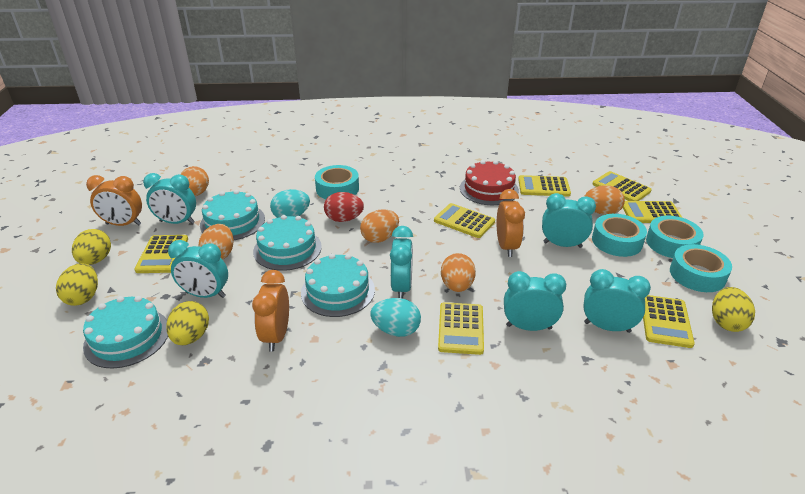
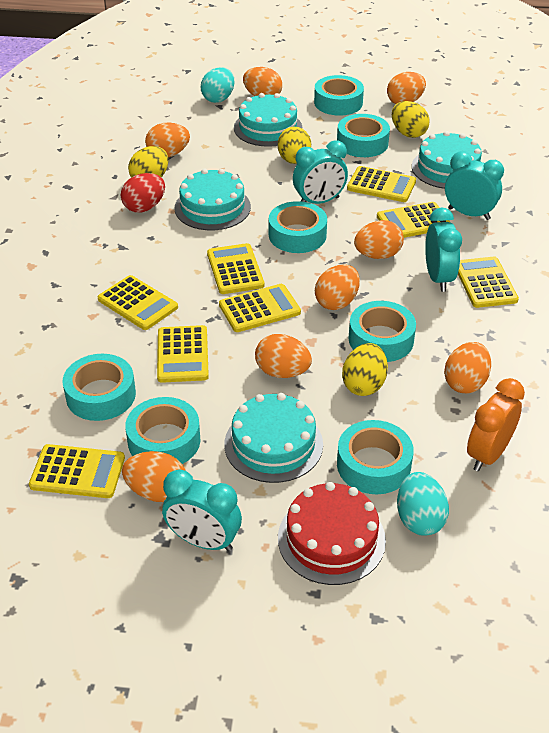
orange clock: [86,175,142,226] [252,270,289,352] [497,189,525,257] = 3 -> [467,378,525,471] = 1
orange egg: [180,166,209,196] [199,224,234,260] [360,209,399,243] [441,253,476,292] [584,185,625,215] = 5 -> [122,451,186,502] [145,123,190,157] [243,67,282,96] [255,334,312,378] [315,264,360,310] [354,220,404,259] [387,72,426,104] [444,342,491,393] = 8
turquoise clock: [143,173,196,224] [168,240,228,298] [390,226,413,299] [504,271,566,331] [542,193,596,248] [583,269,651,333] = 6 -> [162,469,242,551] [293,140,348,204] [425,207,462,292] [445,151,504,220] = 4
turquoise tape: [315,165,359,199] [592,214,647,257] [646,216,704,258] [670,244,732,292] = 4 -> [63,354,136,421] [125,397,201,464] [269,201,327,253] [314,75,364,116] [337,114,390,157] [337,420,414,494] [349,301,416,362] = 7
yellow calculator: [134,235,188,273] [434,203,495,238] [438,302,484,355] [518,175,571,197] [592,171,652,201] [623,201,682,223] [643,295,695,348] = 7 -> [29,444,125,498] [98,275,178,330] [157,325,209,383] [207,243,264,294] [219,284,301,332] [347,166,416,202] [377,202,451,238] [458,257,519,308] = 8

